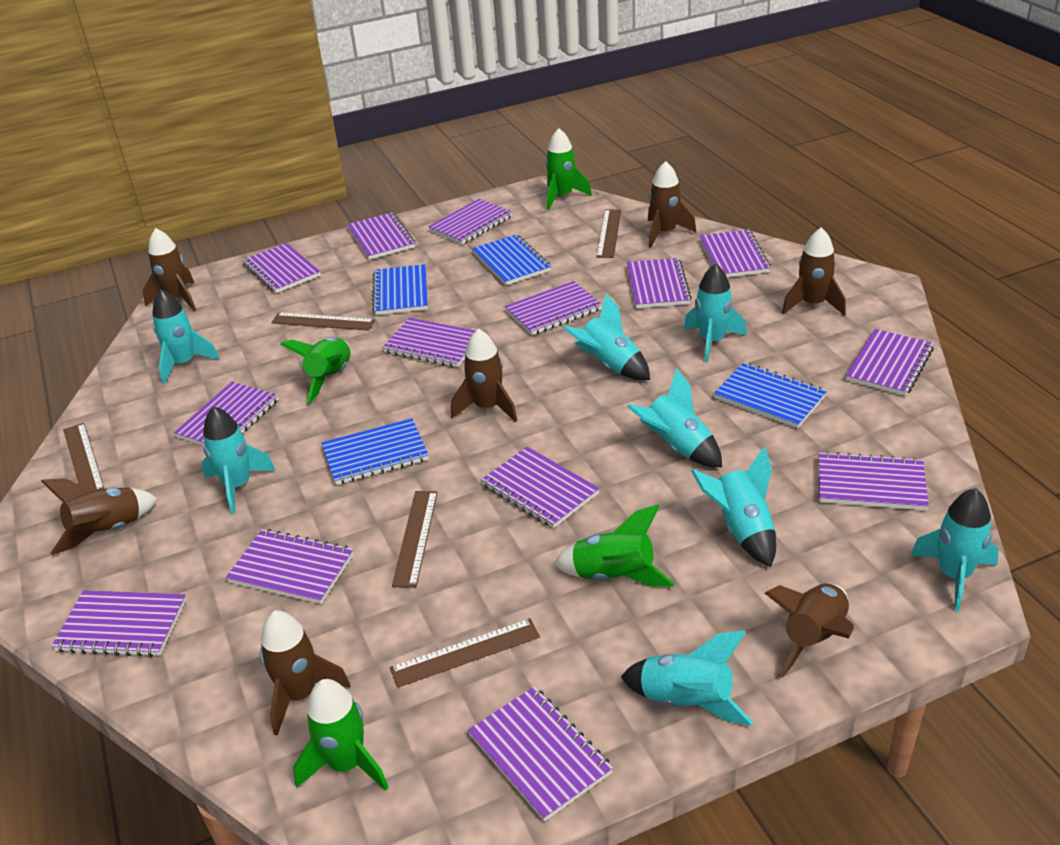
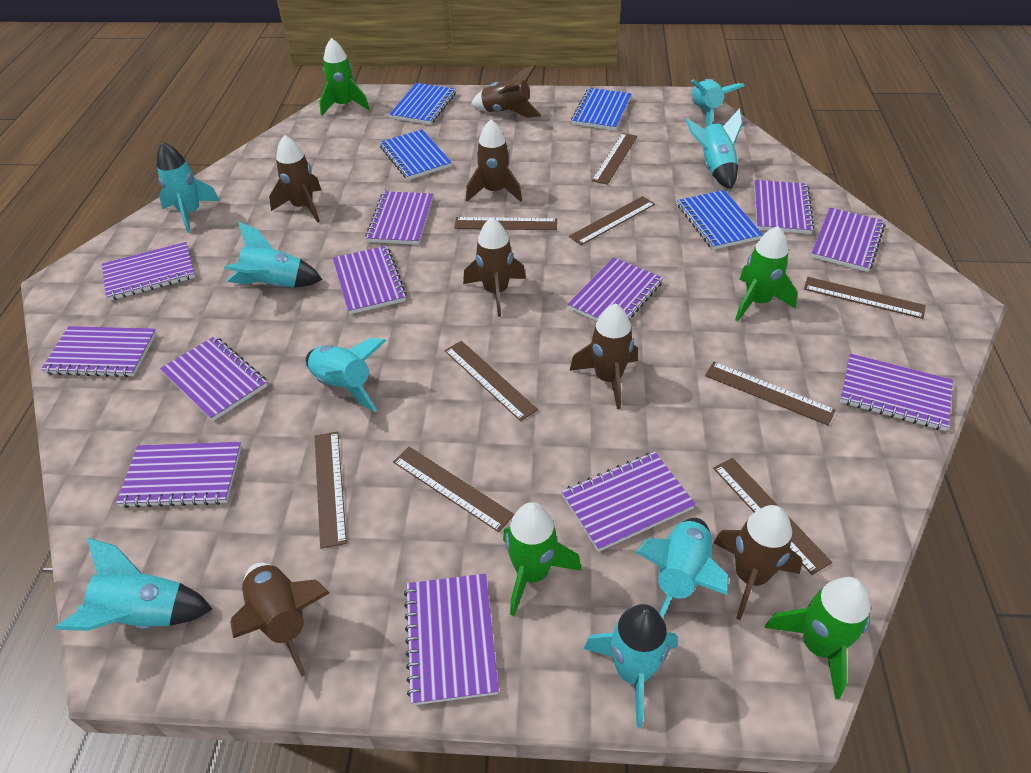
brown ruler: [63,423,105,491] [271,312,375,331] [390,618,540,688] [392,491,438,587] [596,209,621,258] = 5 -> [315,432,347,549] [393,447,515,532] [445,341,538,421] [454,217,557,230] [569,196,655,245] [592,133,638,185] [705,362,836,425] [713,458,832,575] [804,277,926,319] = 9
purple notebook: [52,590,186,657] [174,382,278,446] [226,529,354,604] [243,243,321,293] [347,213,415,260] [382,318,475,367] [428,199,513,245] [468,686,613,821] [481,446,600,528] [504,281,602,335] [627,258,692,308] [700,230,771,277] [819,451,929,511] [846,329,934,396] = 14 -> [41,326,157,377] [102,242,195,301] [116,442,242,508] [160,336,268,421] [333,246,407,314] [365,191,433,245] [404,574,499,705] [562,452,696,552] [568,257,663,321] [754,180,815,234] [811,208,885,272] [840,354,953,431] = 12

